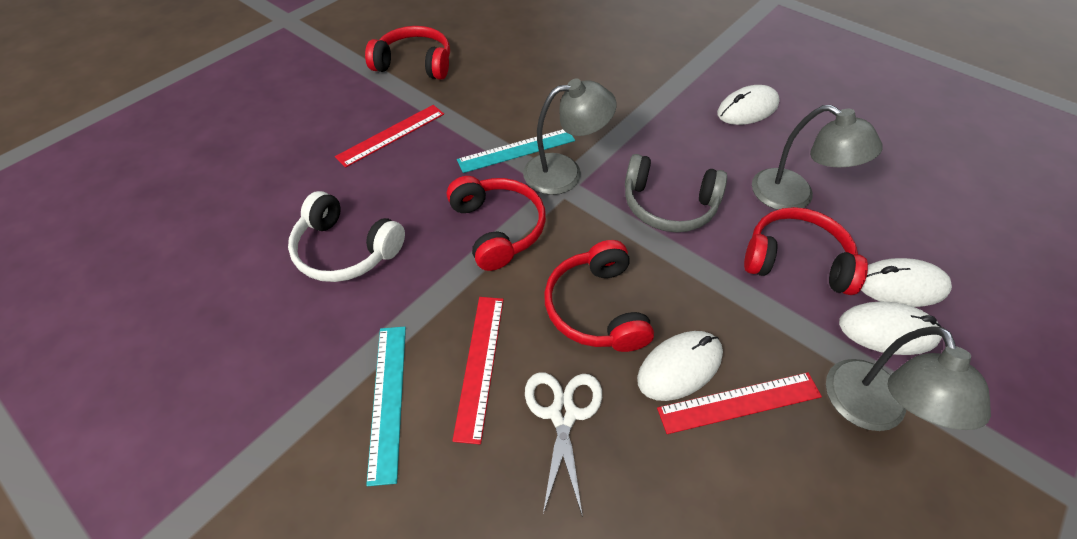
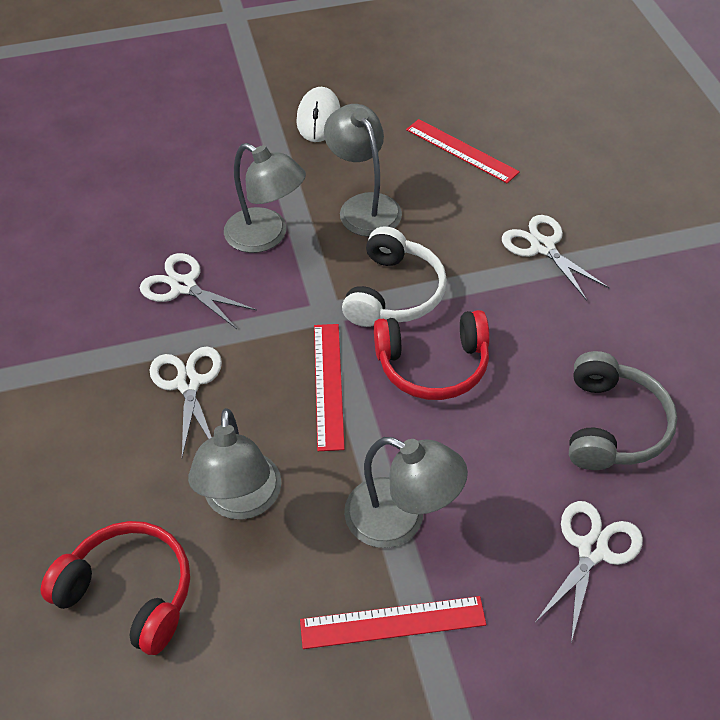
grey lamp: [523,78,617,195] [752,105,883,210] [826,326,991,431] = 3 -> [188,408,282,520] [224,143,306,253] [324,104,402,237] [344,437,468,548] = 4
red headphones: [365,26,450,80] [447,176,546,271] [544,240,654,352] [744,207,868,295] = 4 -> [41,521,190,655] [374,310,490,400] = 2
turquoise ruler: [366,327,406,486] [457,129,575,173] = 2 -> none = 0
white mouse: [637,331,723,401] [717,85,780,125] [839,301,942,355] [861,258,952,307] = 4 -> [296,87,340,142] = 1
white scissors: [525,372,602,517] = 1 -> [140,253,257,329] [150,346,222,457] [502,215,609,301] [534,501,643,642] = 4

